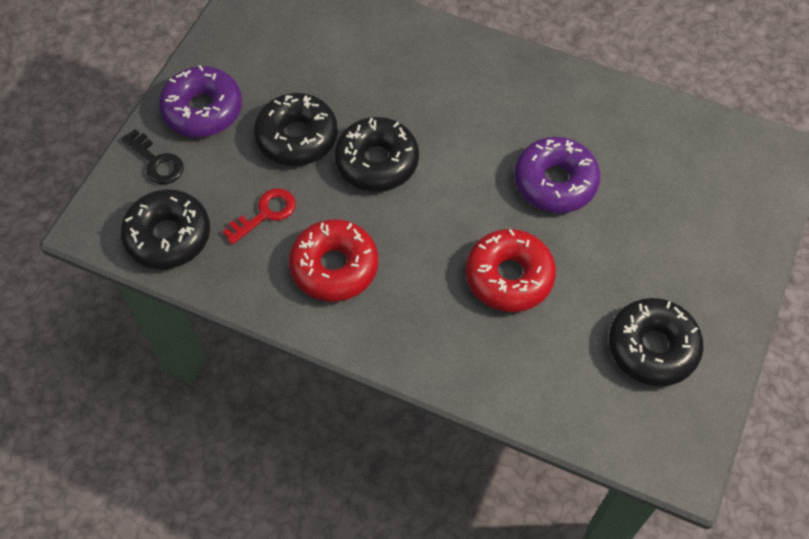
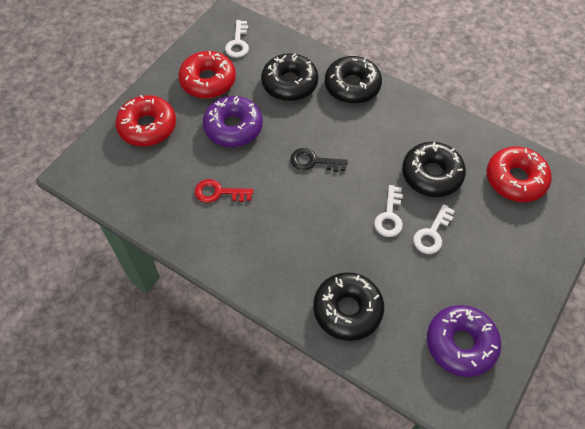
red donut: [289,219,378,302] [466,229,556,312] = 2 -> [115,95,176,147] [178,51,236,99] [486,146,552,202] = 3
white key: none = 0 -> [225,20,249,58] [374,185,403,237] [413,204,455,254] = 3

